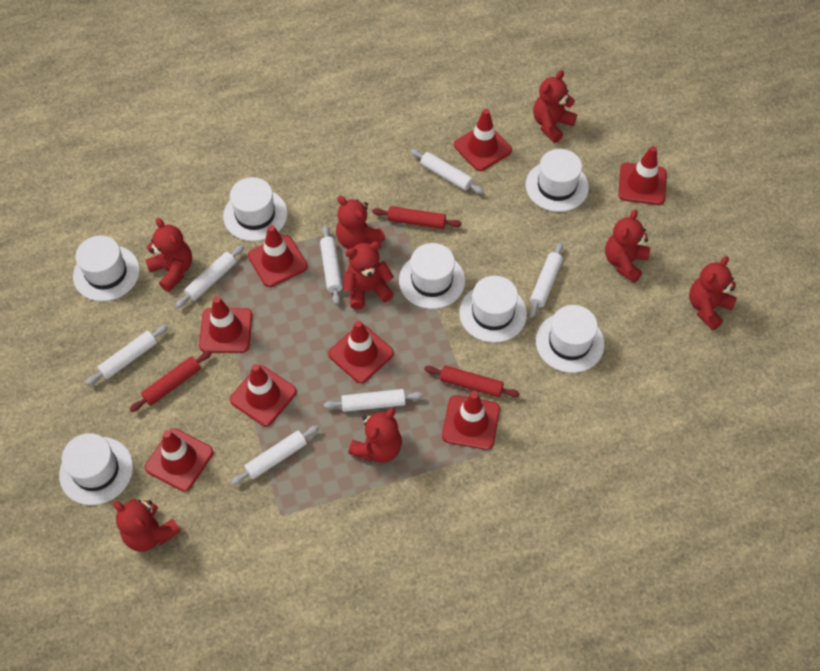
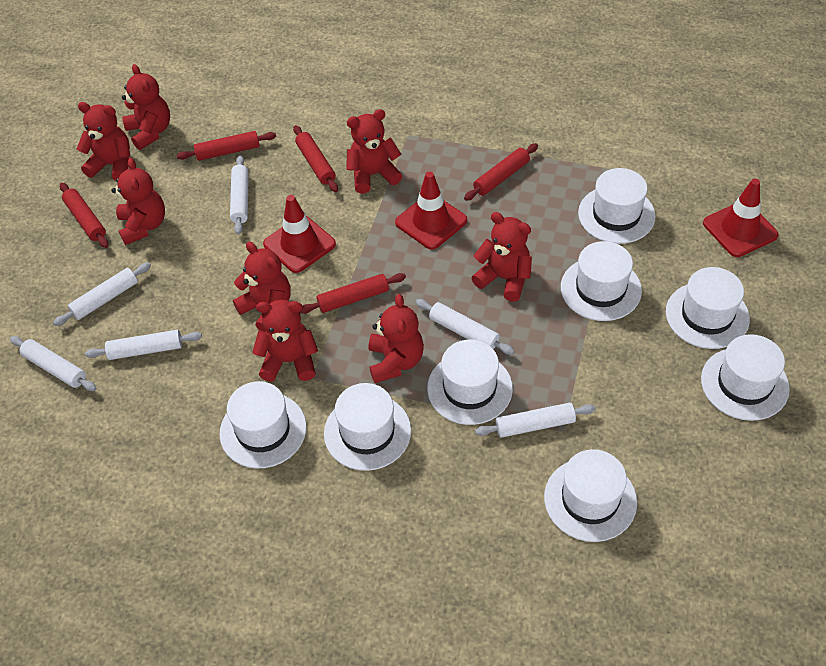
red rolling pin: [129,350,212,412] [372,206,462,229] [424,365,520,397] = 3 -> [60,183,109,248] [177,131,276,161] [293,125,338,192] [300,273,406,314] [464,143,538,201] = 5
red traffic cone: [145,429,213,492] [199,296,252,353] [230,364,297,426] [248,225,308,287] [328,320,394,383] [442,392,500,450] [454,109,512,171] [618,146,667,205] = 8 -> [263,195,336,273] [395,172,467,250] [703,179,778,257] = 3
white hat: [59,433,133,505] [73,236,140,301] [223,177,287,241] [399,243,465,309] [459,276,527,343] [525,149,589,212] [536,305,605,373] = 7 -> [220,381,306,469] [324,383,411,471] [427,340,513,425] [544,449,637,542] [561,241,642,321] [578,168,656,244] [666,267,750,349] [701,334,790,421] = 8
white rolling pin: [86,325,168,386] [175,245,244,308] [231,425,319,485] [320,226,342,305] [324,389,423,412] [410,149,484,194] [529,243,563,318] = 7 -> [10,336,97,391] [53,262,151,326] [85,330,202,360] [230,155,249,234] [415,299,515,355] [475,403,596,438] = 6

